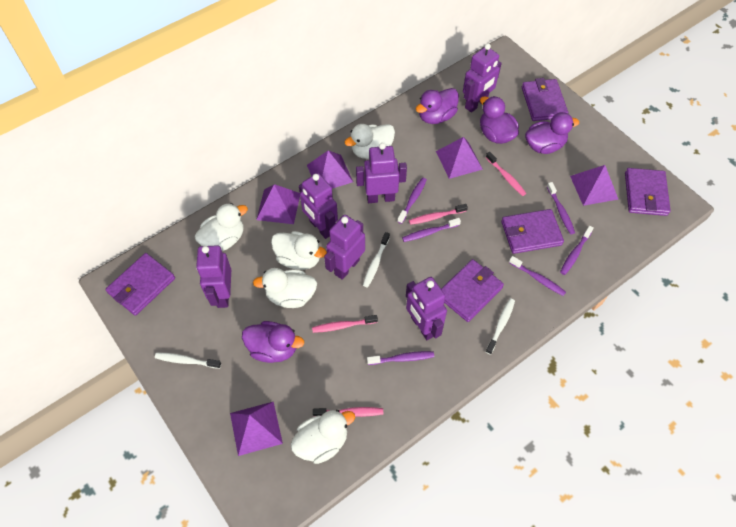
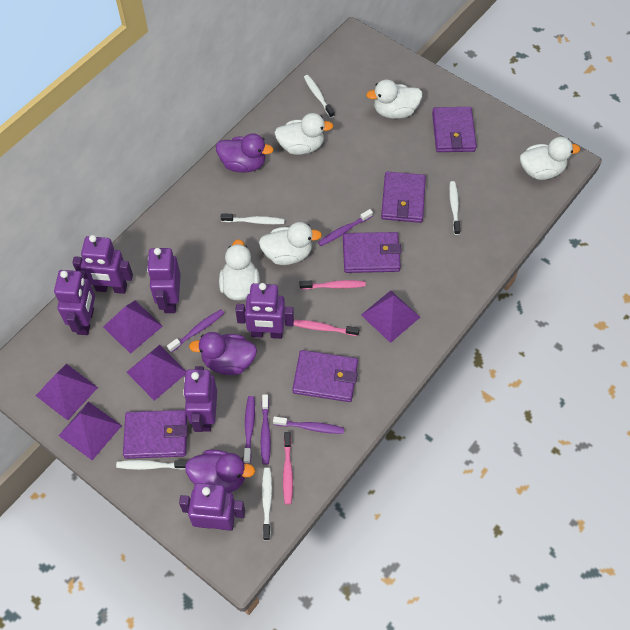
pink toothbrush: [312,315,378,333] [313,407,383,417] [409,204,468,225] [486,152,527,196] = 4 -> [283,432,293,505] [294,320,359,336] [300,280,366,290] = 3
purple duck: [242,321,304,363] [416,88,459,124] [480,96,519,144] [525,112,579,154] = 4 -> [185,450,255,493] [189,332,257,375] [216,133,274,173] = 3
purple toothbrush: [367,351,434,365] [397,178,427,224] [402,218,461,242] [509,256,566,296] [547,182,575,234] [560,226,594,275] = 6 -> [167,309,224,352] [244,396,255,464] [261,394,271,465] [273,416,344,434] [318,209,373,246] = 5
white toothbrush: [155,353,221,369] [363,232,390,288] [486,298,515,355] = 3 -> [116,460,187,470] [221,213,285,224] [262,467,272,540] [304,75,335,118] [449,181,460,235] = 5

